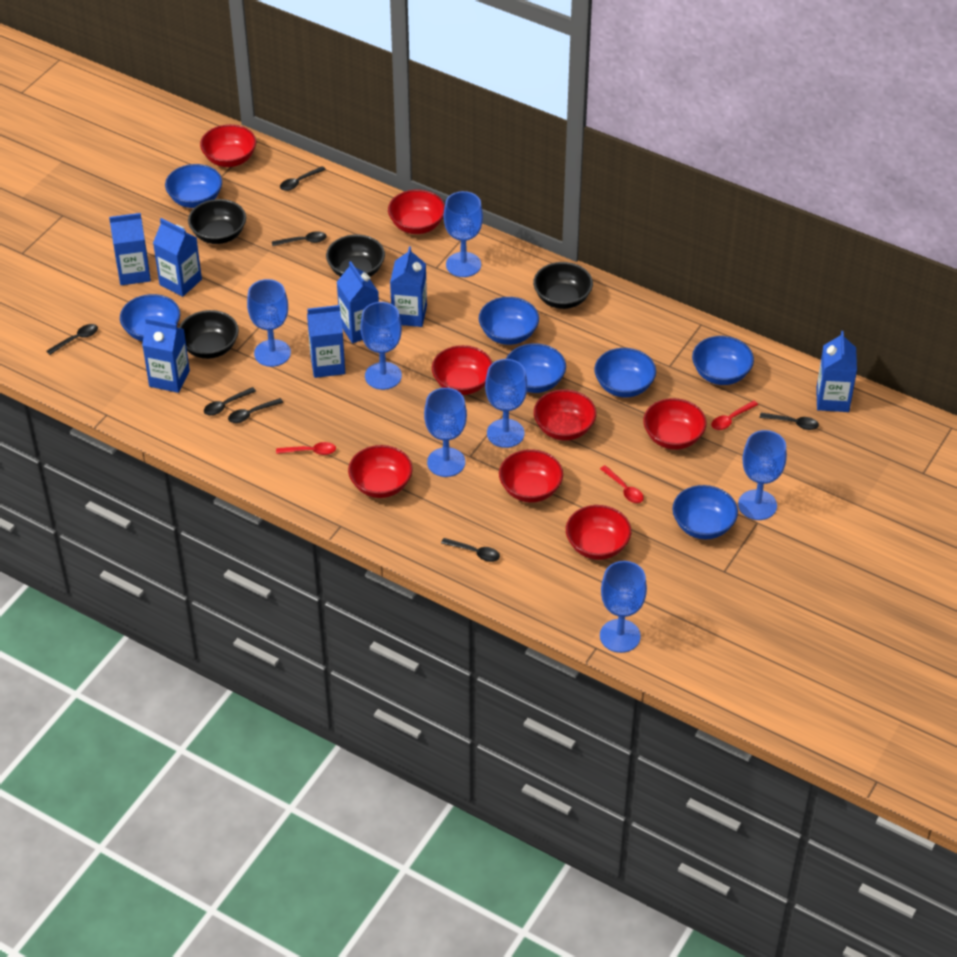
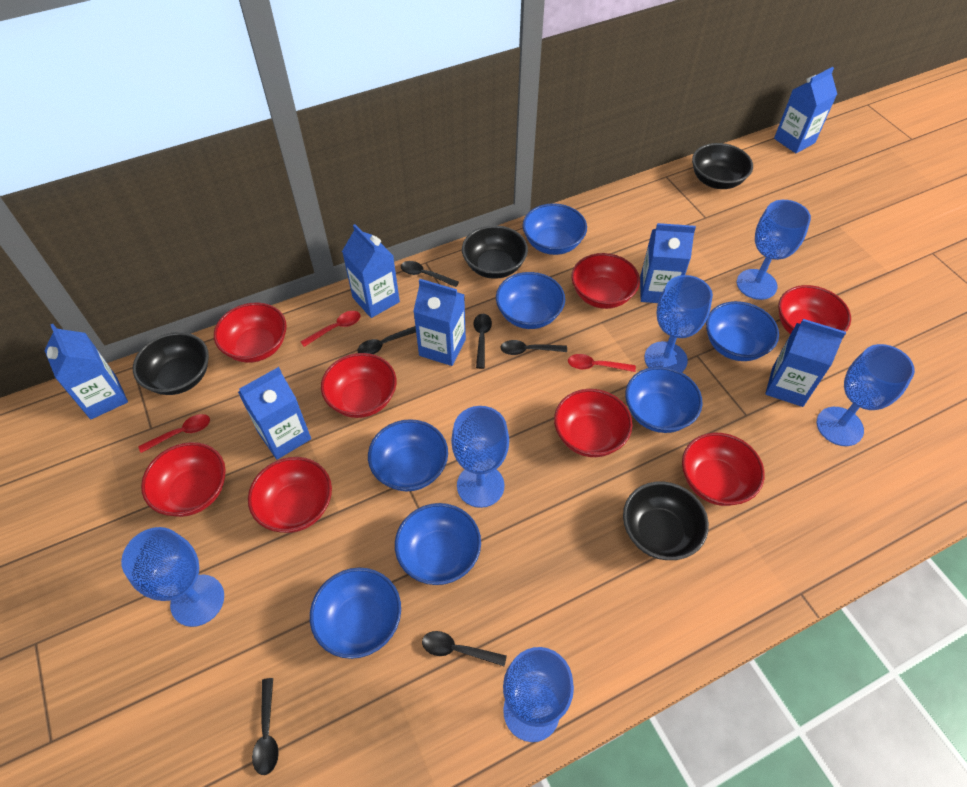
black spoon: [47,324,98,355] [204,387,256,416] [228,398,283,423] [272,231,327,246] [280,166,326,191] [441,538,500,562] [759,413,819,430] = 7 -> [252,678,279,775] [357,326,416,354] [401,261,459,287] [422,631,507,666] [473,314,492,369] [500,340,567,355] = 6
blue goblet: [247,279,291,367] [360,302,402,390] [424,388,467,477] [444,191,483,277] [485,359,527,448] [600,561,647,653] [738,430,787,520] = 7 -> [121,527,224,627] [451,406,509,508] [503,647,574,742] [644,275,713,372] [737,200,811,300] [817,344,915,446] = 6

